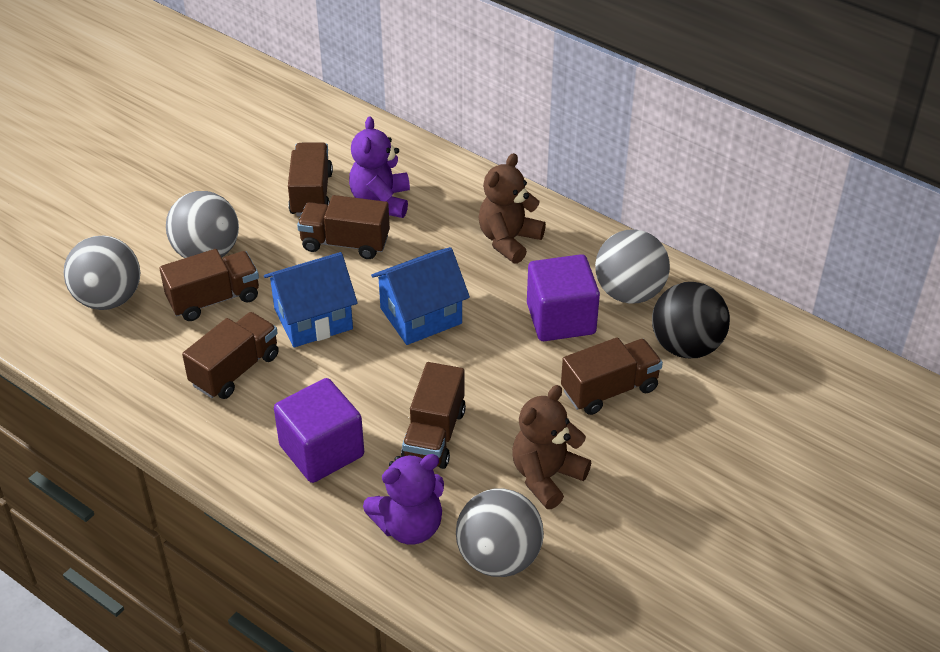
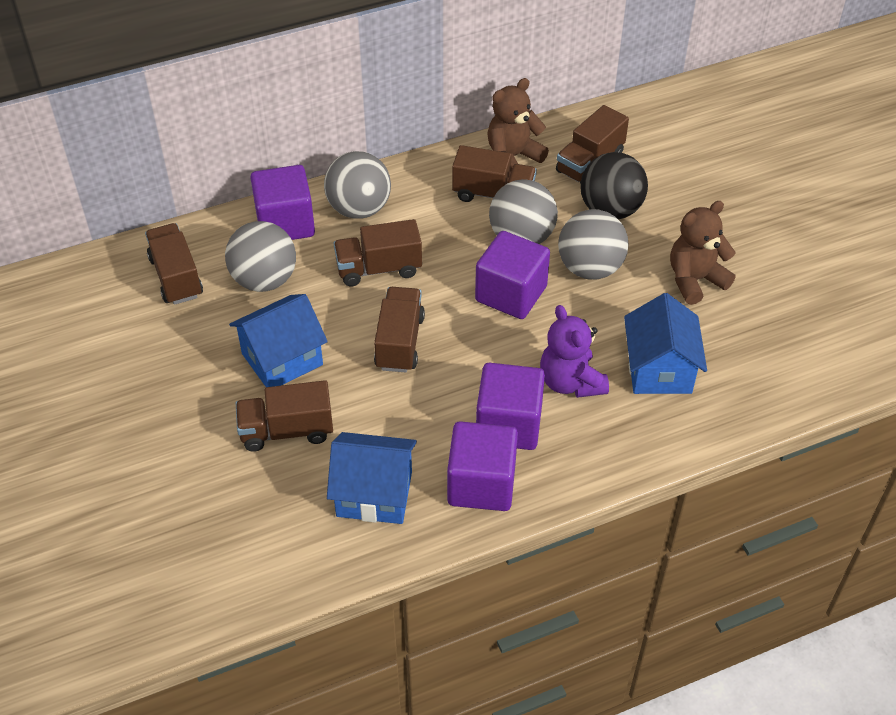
blue house: [264,252,358,347] [371,247,470,345] = 2 -> [229,294,328,387] [327,432,417,524] [624,293,707,394] = 3
purple cube: [274,378,364,483] [527,254,600,341] = 2 -> [250,165,315,240] [447,421,518,511] [475,231,550,319] [476,363,545,450] = 4
purple teddy bear: [349,116,410,218] [363,454,444,544] = 2 -> [540,305,609,398] = 1

